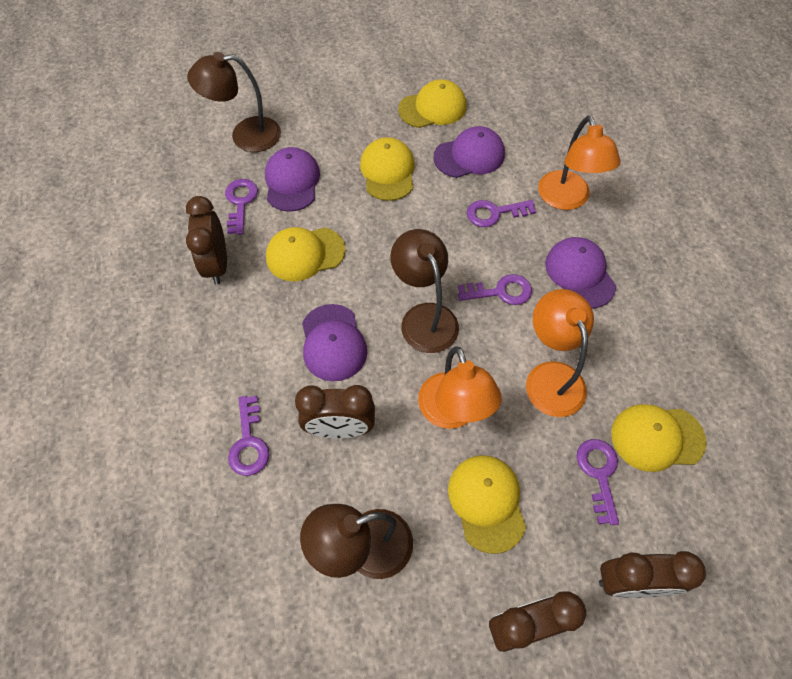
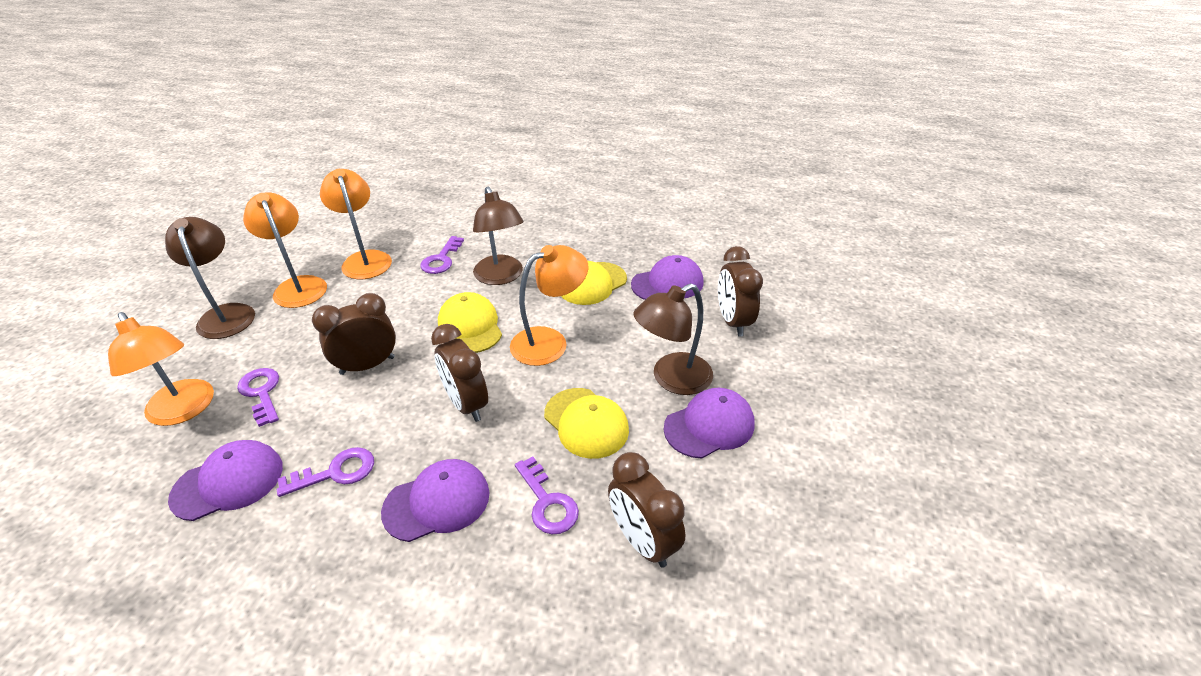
orange lamp: [418,346,502,429] [526,289,594,417] [538,116,621,210] = 3 -> [108,312,214,426] [243,192,327,308] [320,169,392,279] [510,245,589,366] = 4
purple key: [225,179,258,235] [228,396,269,476] [458,274,532,305] [467,200,536,227] [576,439,619,525] = 5 -> [237,368,279,427] [277,447,374,497] [420,236,464,274] [515,456,579,534] = 4
yellow cap: [266,227,346,282] [360,137,415,201] [398,79,466,128] [448,455,526,554] [611,404,707,472] = 5 -> [438,292,502,353] [544,388,629,459] [561,261,627,305] = 3

